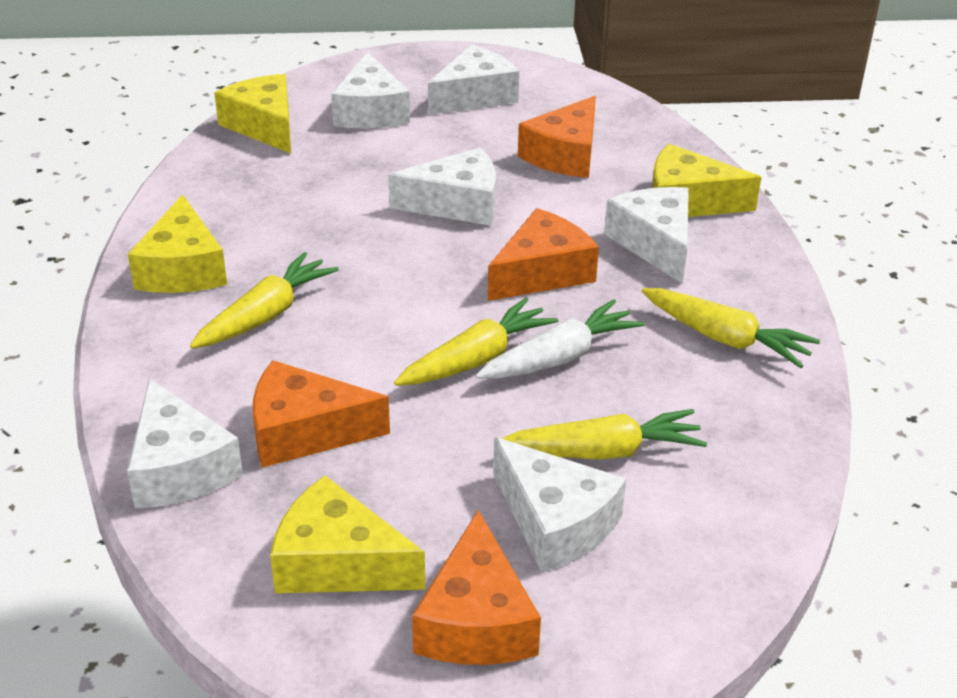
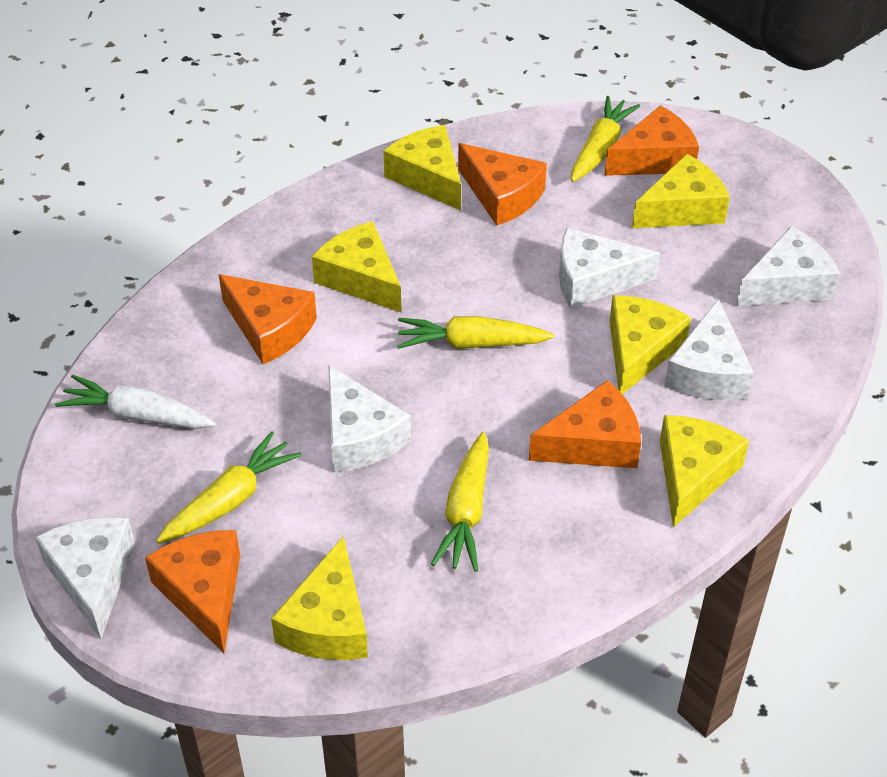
orange cheese: [253,360,390,468] [412,510,541,665] [488,208,599,301] [518,96,596,178] = 4 -> [145,530,240,653] [219,274,317,364] [458,143,547,226] [529,380,641,468] [605,105,699,176] = 5
white cheese: [127,378,243,509] [331,52,410,129] [388,148,496,226] [428,45,519,115] [493,437,626,572] [604,187,689,284] = 6 -> [35,517,135,639] [328,365,411,472] [559,228,660,308] [664,299,754,400] [736,226,840,306] = 5
yellow cheese: [128,195,227,293] [214,74,291,154] [270,475,425,593] [652,144,762,217] = 4 -> [271,536,368,660] [312,221,402,313] [383,125,461,211] [609,295,691,394] [632,154,730,228] [660,415,749,527] = 6

